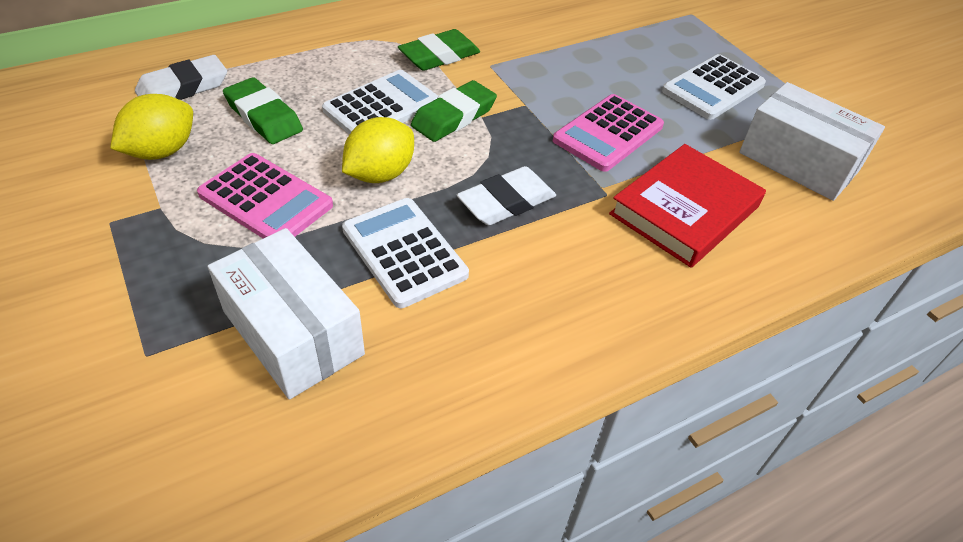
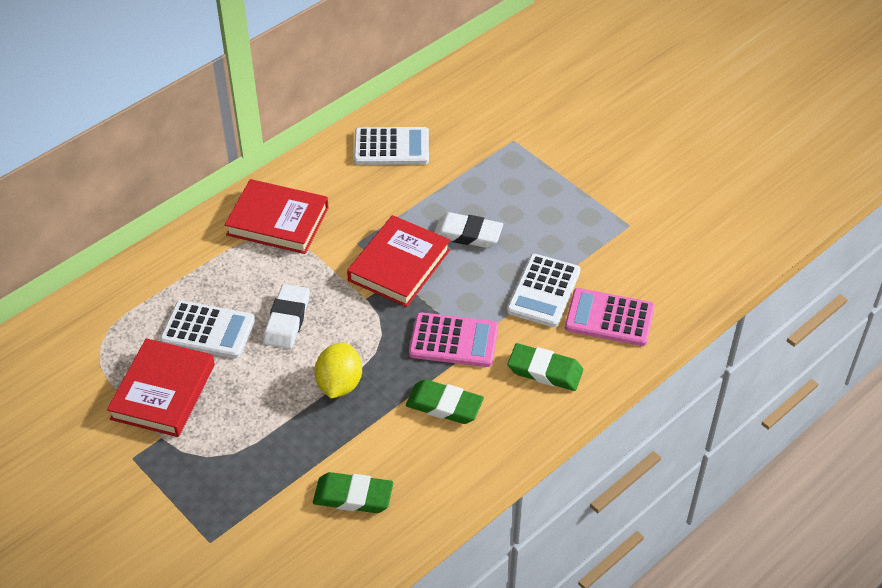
red book: [609,144,766,268] = 1 -> [107,338,215,437] [225,179,329,254] [347,215,450,307] = 3
white box: [208,228,365,400] [739,82,885,201] = 2 -> none = 0
yellow lemon: [110,94,193,160] [342,117,414,183] = 2 -> [315,343,362,399] = 1

